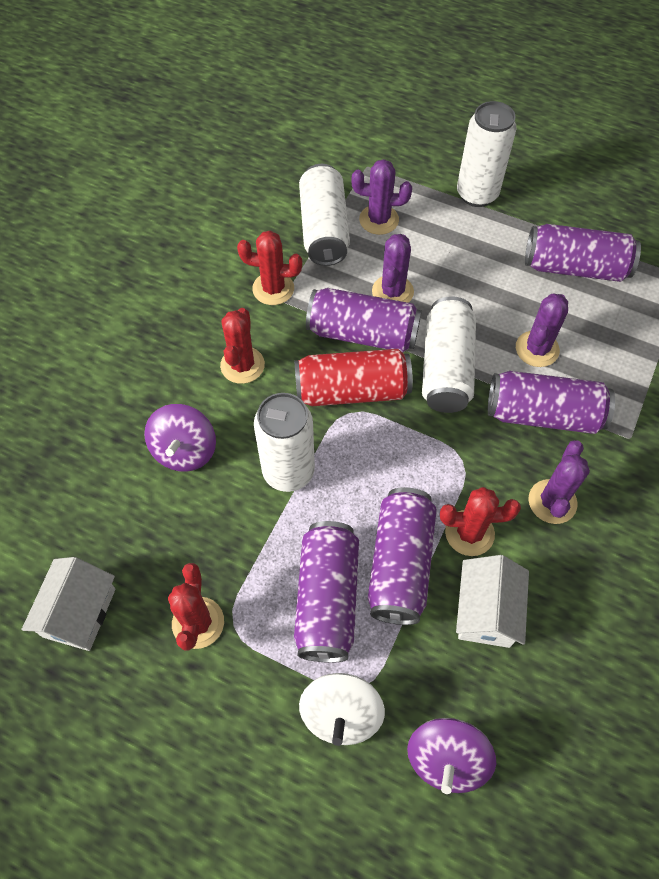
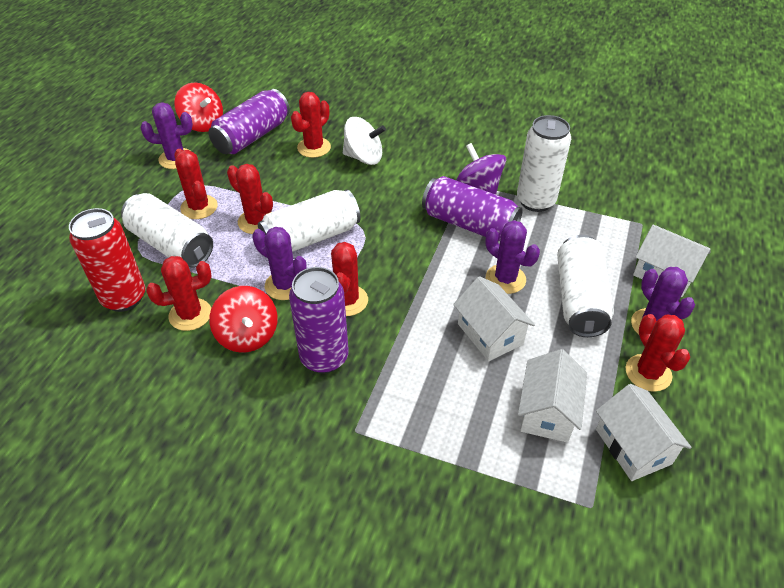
purple can: [294,521,359,663] [306,288,422,352] [368,487,437,625] [488,371,615,434] [525,224,641,282] = 5 -> [209,89,290,154] [289,267,349,374] [422,176,523,241] = 3
purple spinning top: [144,404,216,472] [407,718,496,794] = 2 -> [457,143,506,194] = 1
red cactus: [168,563,224,651] [220,308,265,384] [237,231,302,305] [440,487,521,556] = 4 -> [146,256,212,331] [174,149,218,219] [227,164,273,234] [291,92,331,158] [331,242,368,316] [625,314,690,392] = 6
red spinning top: none = 0 -> [174,83,223,132] [209,286,278,353] = 2
white house: [21,557,116,651] [456,555,529,648] = 2 -> [453,276,535,361] [518,349,587,443] [596,384,692,481] [633,225,711,297] = 4

